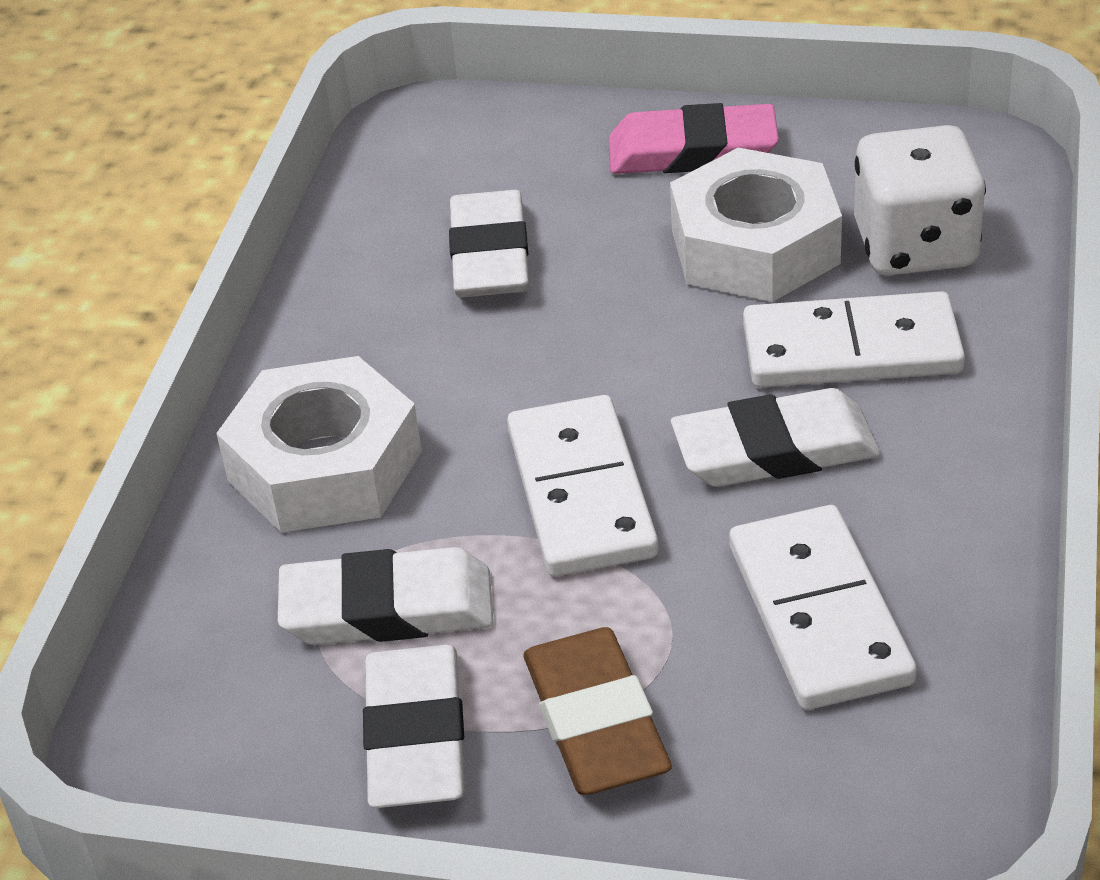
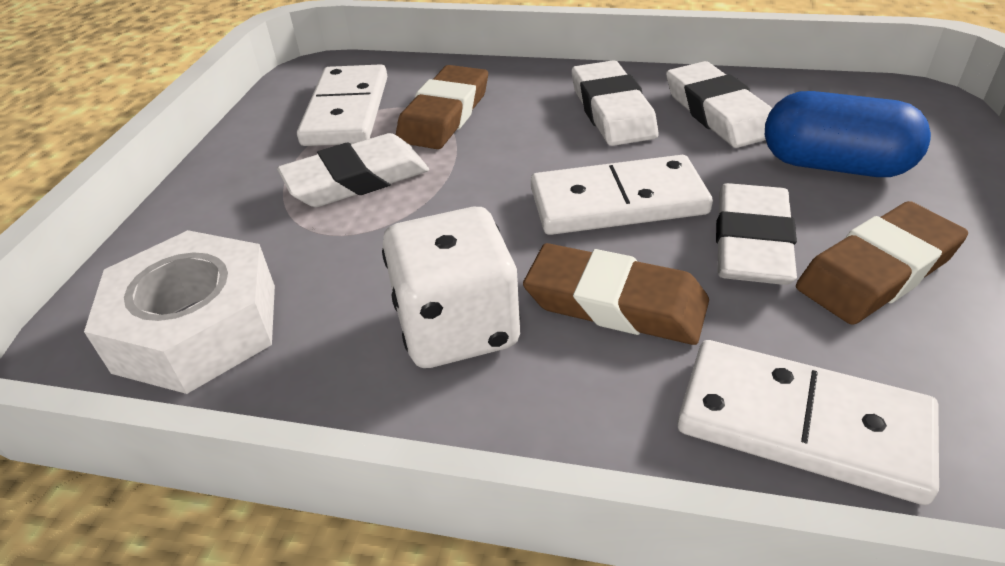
blue capsule: none = 0 -> [765,91,931,177] = 1
brown eraser: [524,627,672,795] = 1 -> [396,65,488,149] [523,243,709,345] [796,201,968,325] = 3
pink eraser: [609,103,779,174] = 1 -> none = 0
white nut: [216,356,422,533] [670,148,842,302] = 2 -> [84,230,275,394] = 1

